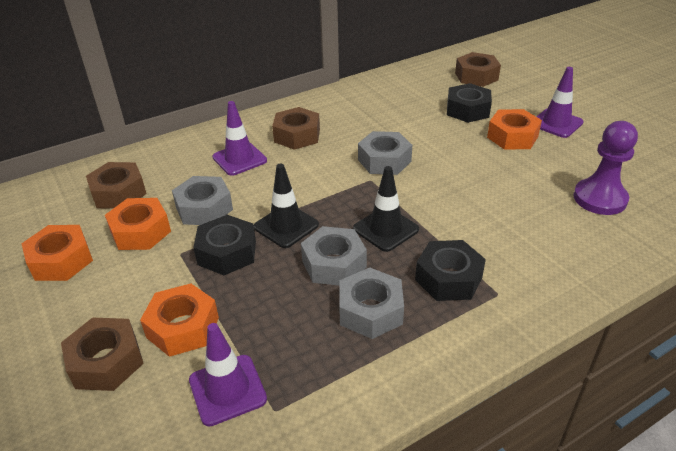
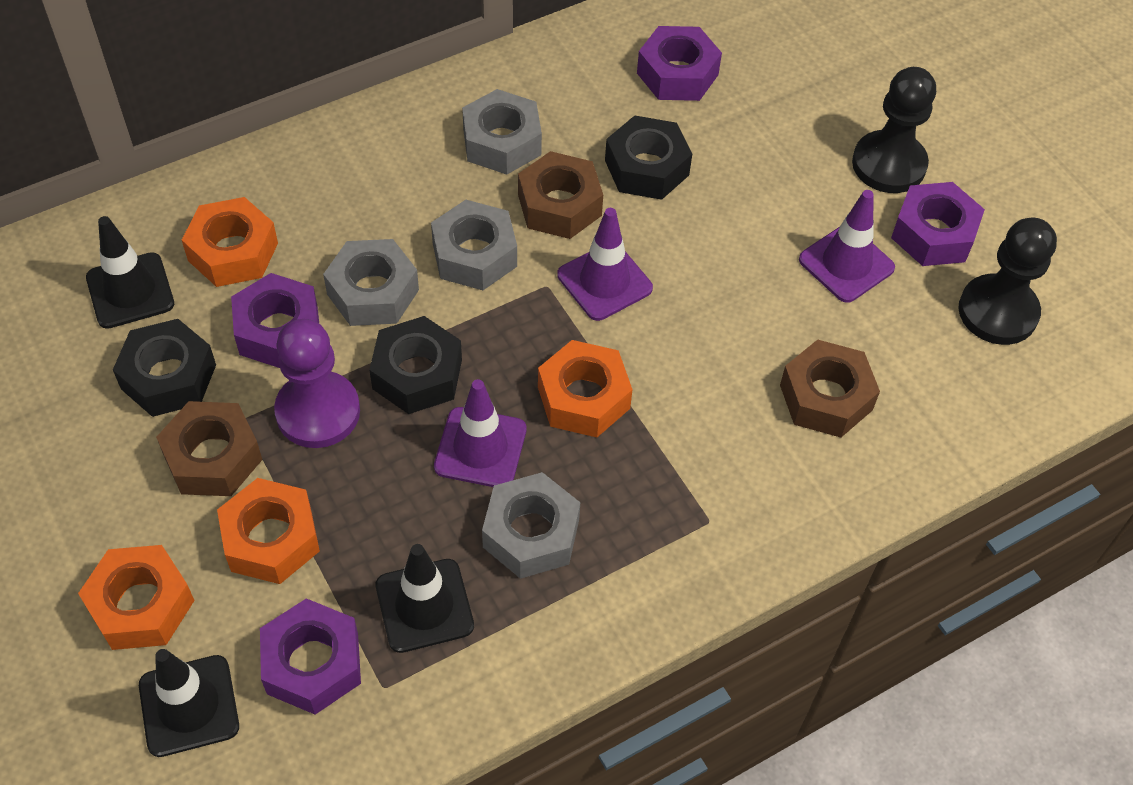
black pawn: none = 0 -> [852,67,936,193] [958,218,1057,345] = 2
black traffic cone: [254,164,319,248] [353,166,419,252] = 2 -> [86,216,174,329] [139,649,239,757] [376,544,474,653] = 3
brown nut: [61,318,144,391] [86,162,147,209] [272,107,320,150] [455,52,501,87] = 4 -> [156,401,262,496] [518,151,603,239] [780,340,880,438] = 3
purple nut: none = 0 -> [231,273,319,368] [260,598,361,715] [637,26,722,101] [891,182,985,266] = 4

